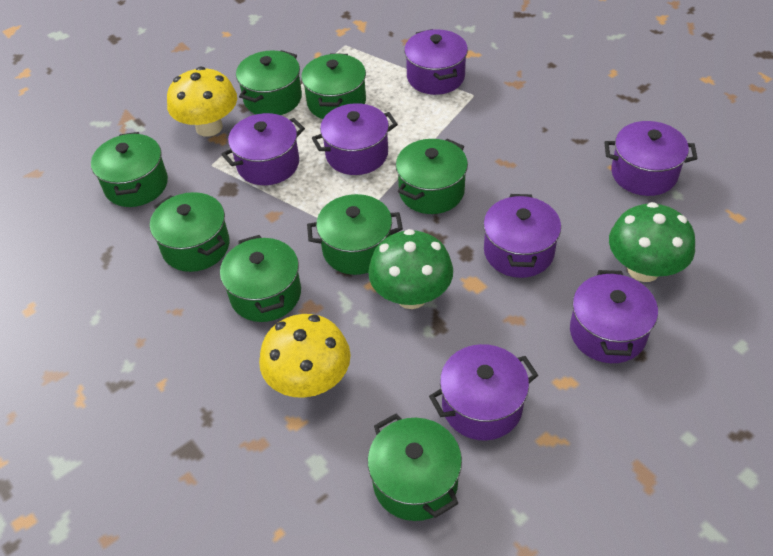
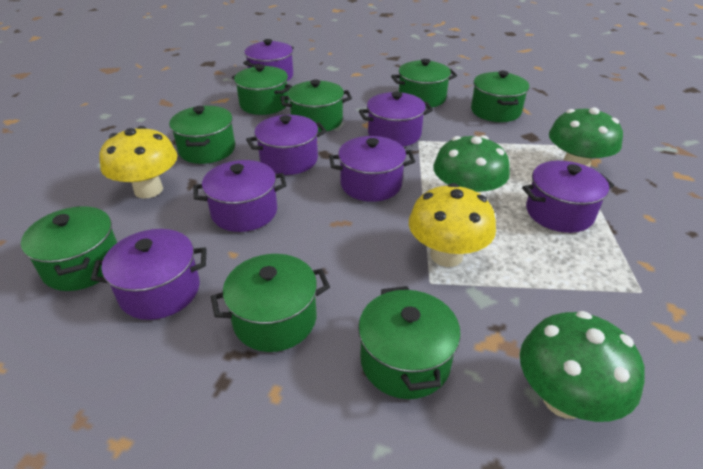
green mushroom: [368,229,453,309] [609,202,695,282] = 2 -> [433,135,510,194] [520,311,645,422] [549,107,623,167] = 3

